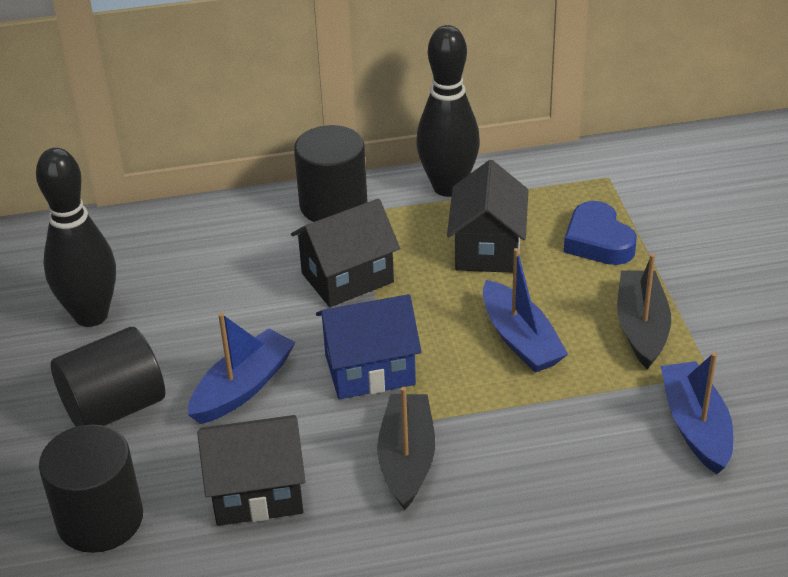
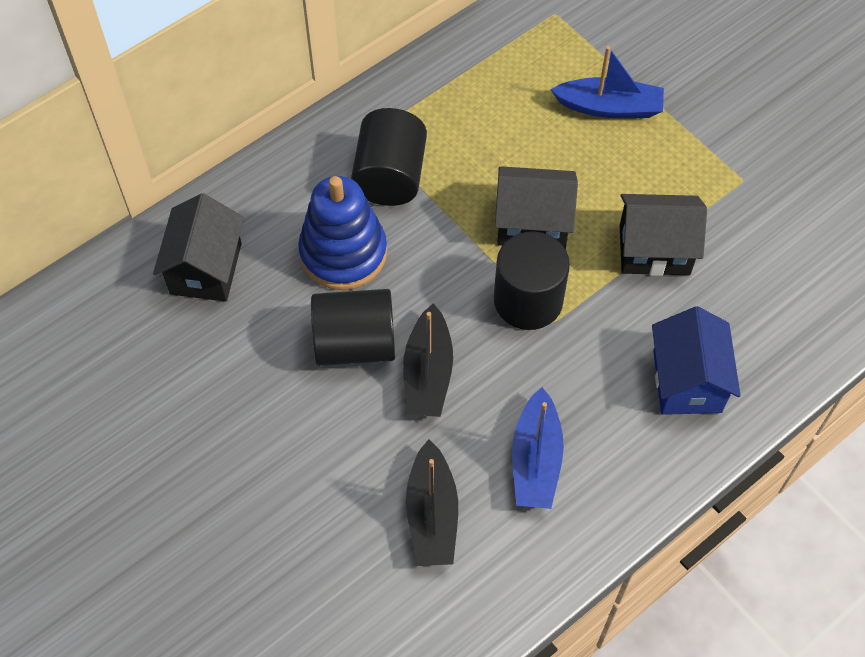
black bowling pin: [36,148,116,327] [416,25,480,197] = 2 -> none = 0
blue boat: [188,313,296,424] [483,248,568,373] [661,352,733,474] = 3 -> [512,387,564,509] [550,46,664,118] = 2
blue heart: [564,201,637,265] = 1 -> none = 0
blue stacking toy: none = 0 -> [298,176,387,290] = 1

